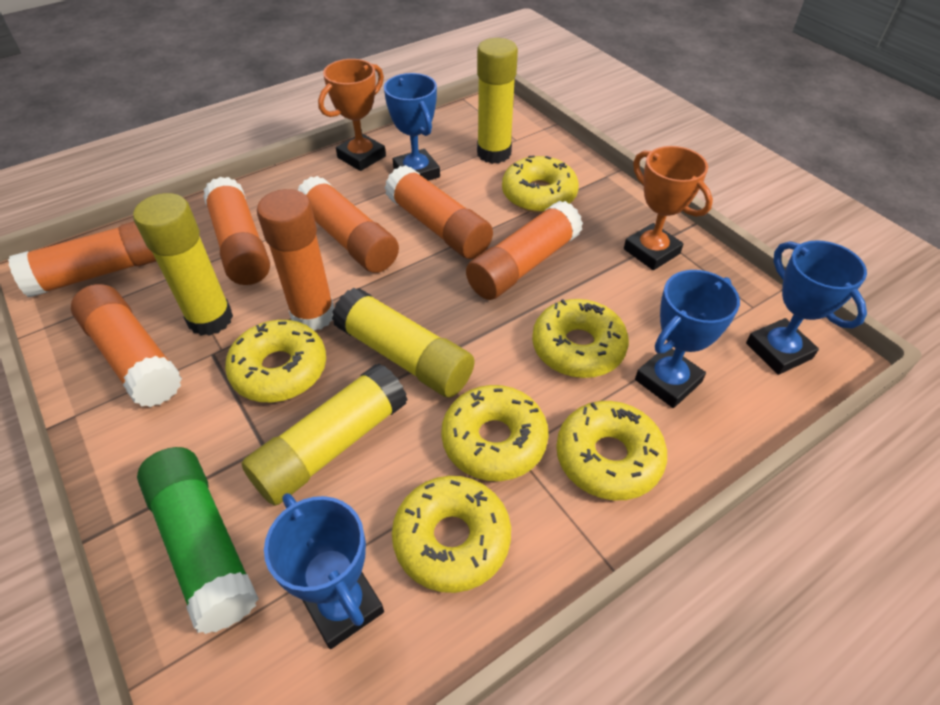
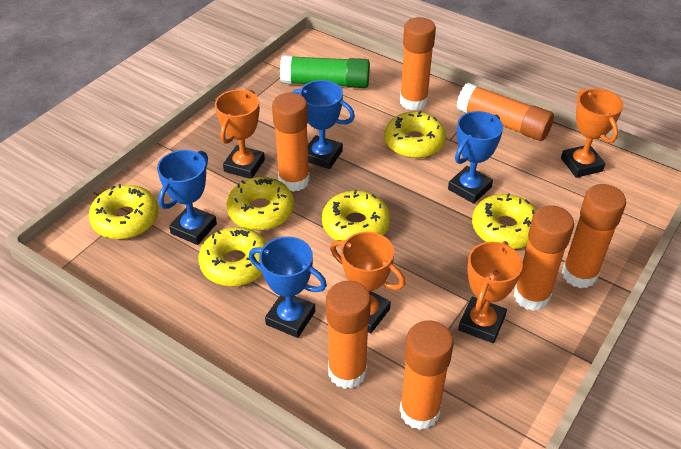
orange trophy: [318,59,386,171] [624,146,713,270] = 2 -> [215,90,265,179] [330,232,405,333] [458,241,523,343] [561,89,623,178] = 4
yellow glue stick: [133,193,233,336] [241,363,408,506] [332,288,474,397] [477,38,518,164] = 4 -> none = 0

